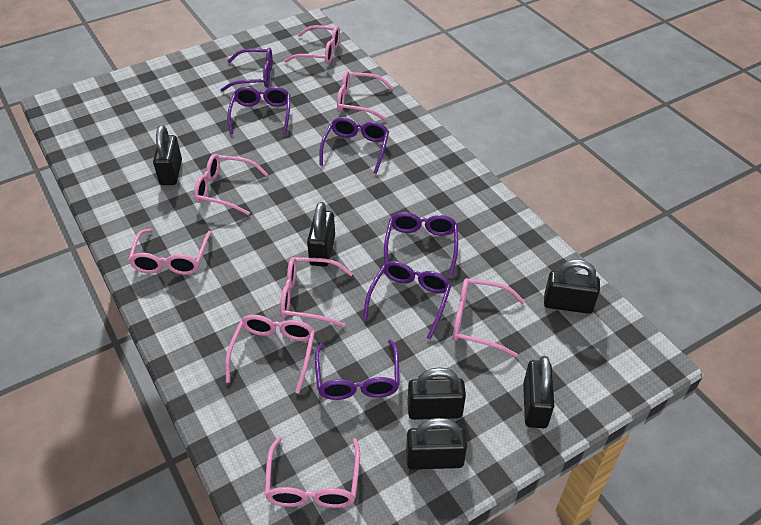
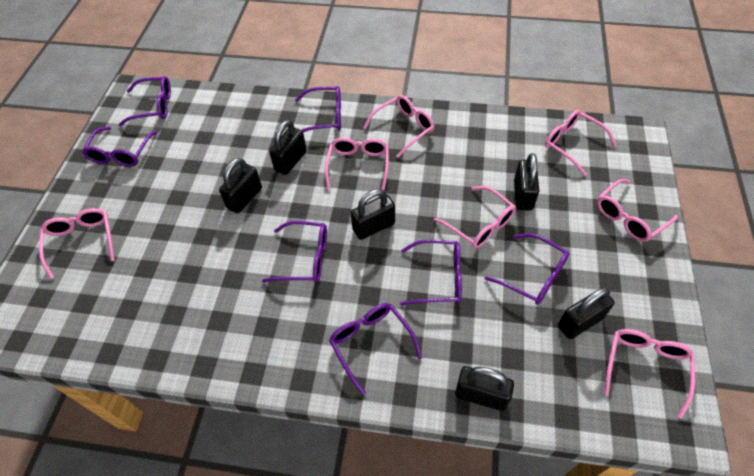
pink glasses: [128,229,212,275] [194,154,268,215] [225,315,315,394] [264,437,360,508] [280,257,353,327] [284,25,340,64] [337,71,393,121] [453,278,525,357] = 8 -> [39,208,115,279] [325,137,389,190] [363,95,434,158] [434,186,516,249] [545,110,617,176] [597,179,678,242] [604,329,695,419] = 7
purple glasses: [221,47,273,92] [227,86,291,135] [315,340,400,400] [319,117,389,174] [363,261,451,340] [384,212,458,276] = 6 -> [82,127,158,166] [119,76,171,126] [262,221,327,283] [295,86,341,132] [329,303,423,395] [400,239,462,305] [484,233,569,305] = 7

